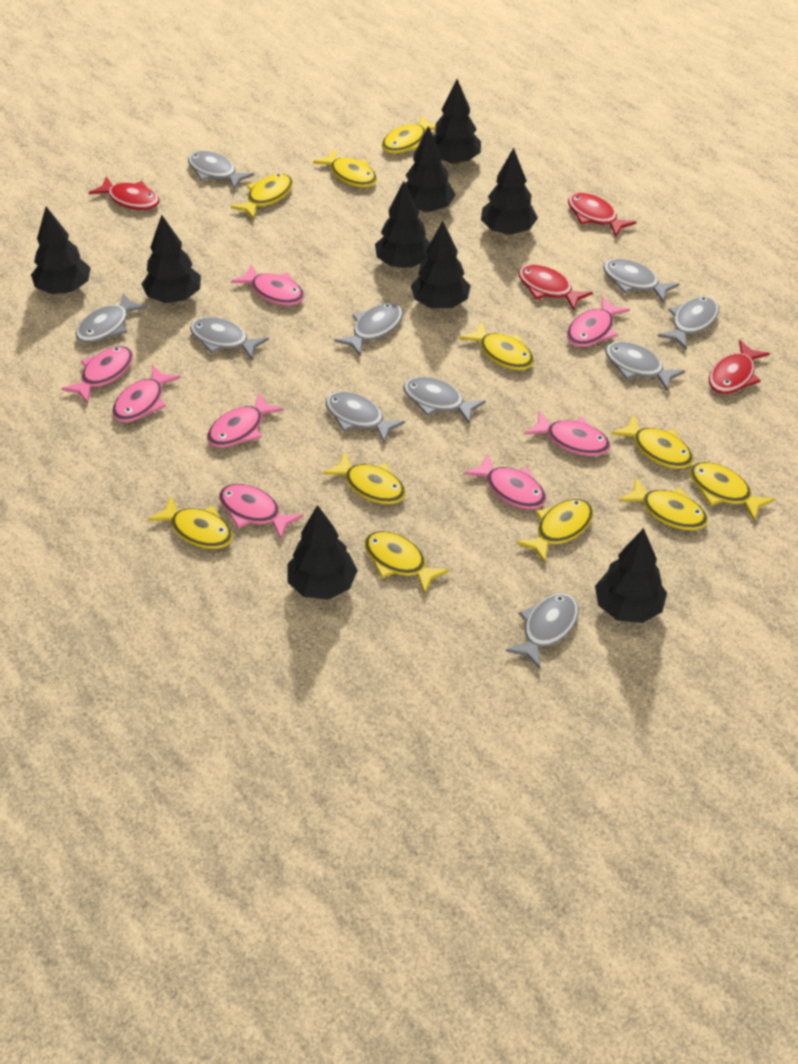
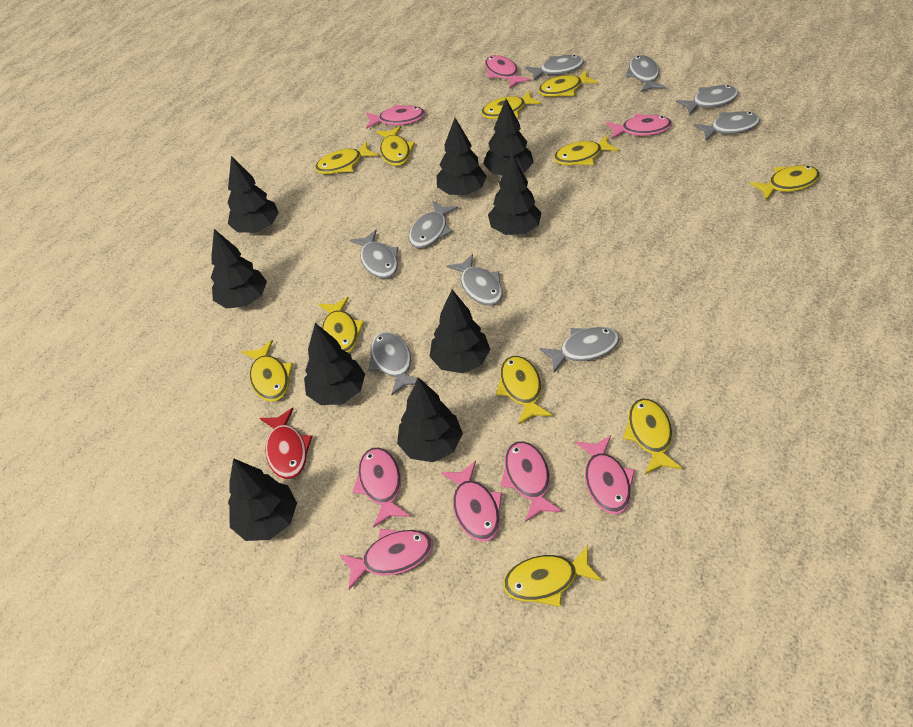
grey fish: [76,293,147,343] [188,151,254,190] [190,317,269,360] [326,391,405,443] [334,303,403,356] [403,377,486,424] [505,593,579,669] [603,259,679,303] [605,342,685,391] [657,296,719,350] = 10 -> [350,230,398,279] [368,332,417,395] [409,200,458,248] [447,254,503,305] [525,55,584,81] [539,327,620,372] [625,55,666,92] [676,85,739,115] [694,111,760,140] = 9
red fish: [89,176,159,210] [518,265,593,311] [568,193,636,237] [709,340,770,394] = 4 -> [260,408,313,479] = 1

